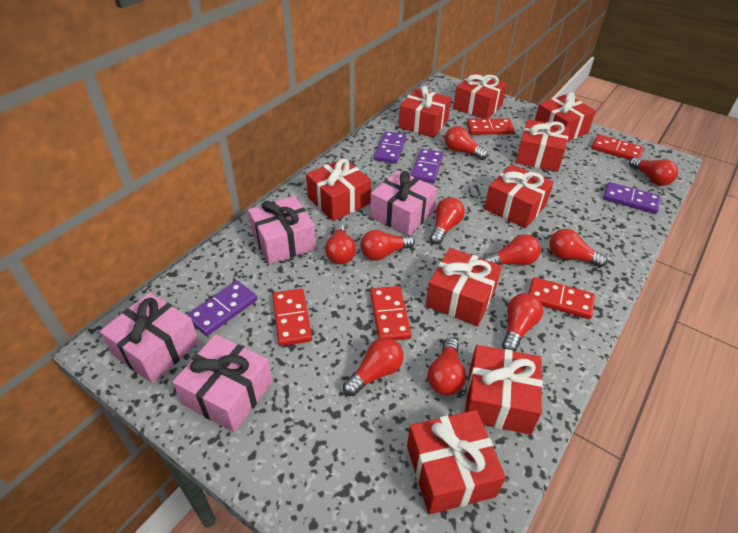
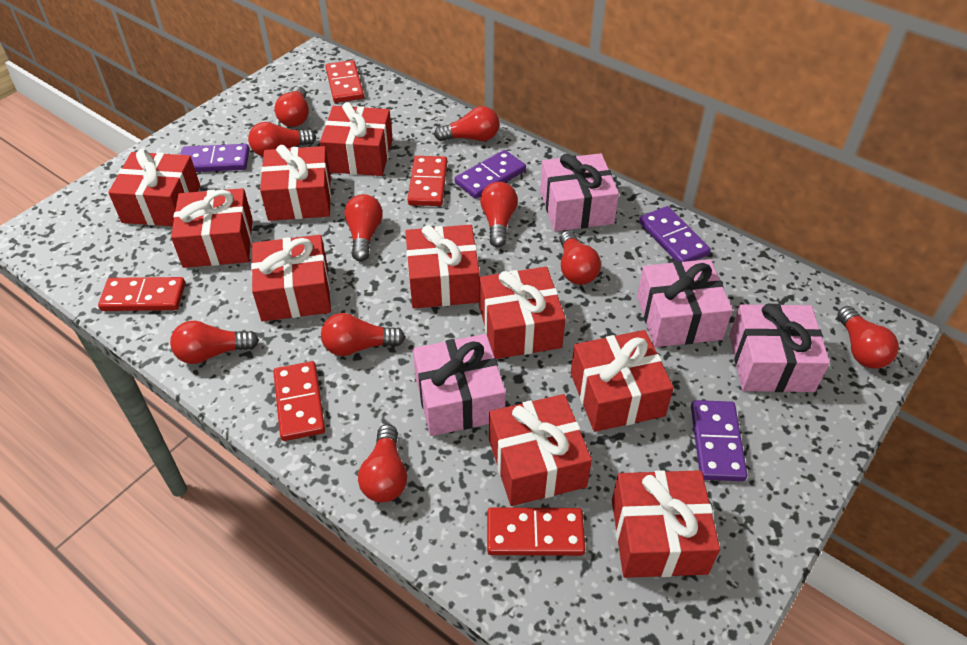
red gift: [306,158,371,221] [399,86,451,138] [407,410,506,514] [426,248,502,326] [454,73,507,119] [465,345,543,435] [484,164,554,228] [516,119,569,172] [535,92,596,142] = 9 -> [108,149,200,226] [171,188,253,268] [251,235,331,321] [260,145,331,221] [320,102,393,176] [405,225,480,308] [479,267,566,359] [489,394,592,506] [571,330,674,432] [612,470,720,578] = 10

